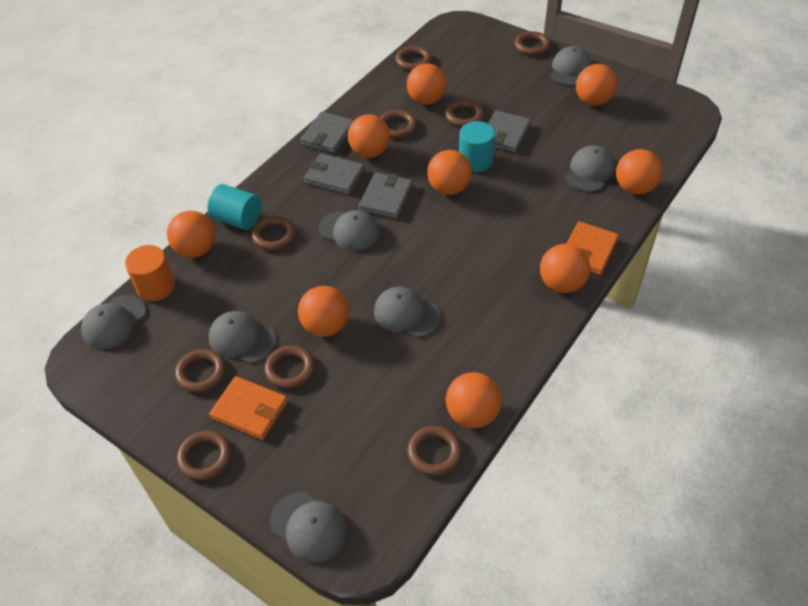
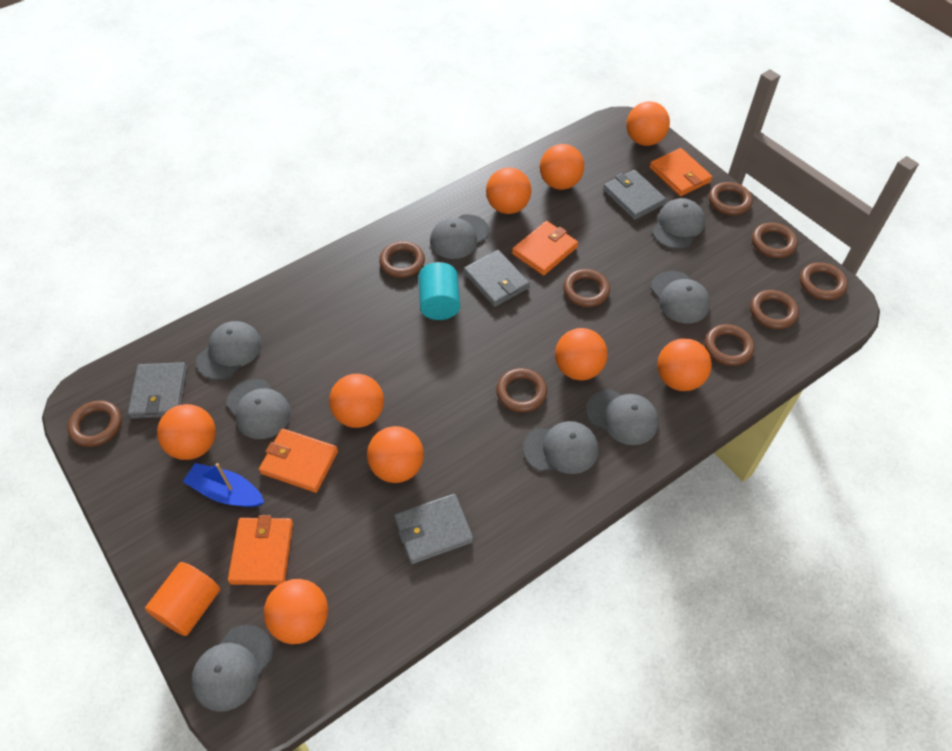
blue boat: none = 0 -> [183,463,264,507] = 1
grey cap: [81,295,146,349] [209,311,276,363] [270,492,347,563] [318,210,380,251] [374,287,441,337] [550,46,592,86] [566,145,615,192] = 7 -> [191,625,273,712] [196,321,262,380] [226,379,291,439] [430,214,489,259] [523,421,598,474] [586,389,658,445] [651,271,710,324] [652,198,705,249] = 8
orange wallet: [209,376,288,440] [567,221,619,275] = 2 -> [228,515,293,585] [259,428,338,493] [512,221,578,276] [649,148,712,196] = 4
turquoise cylinder: [208,184,261,230] [459,121,495,172] = 2 -> [418,262,460,320] = 1

